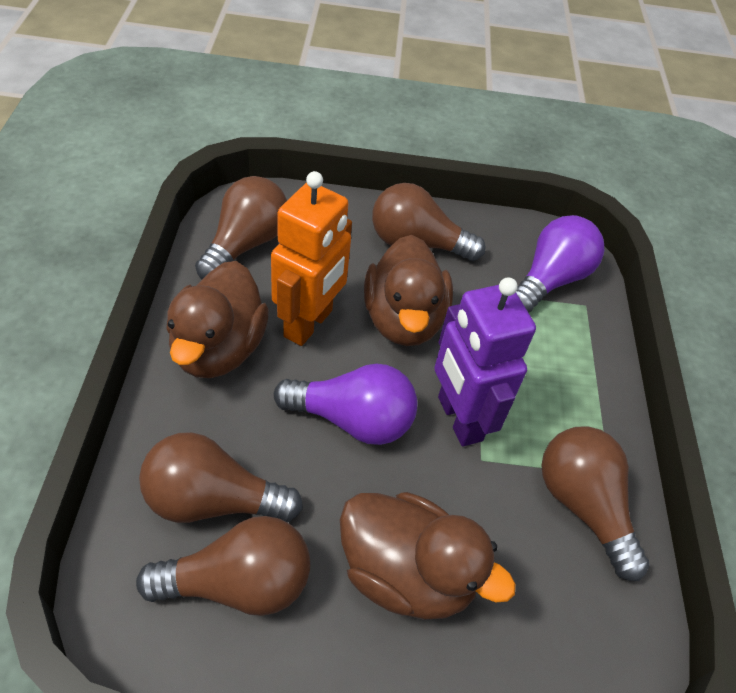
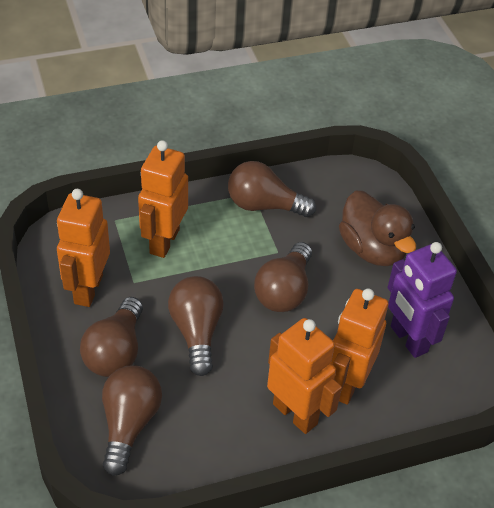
brown duck: [166,261,269,378] [340,492,516,620] [364,235,453,346] = 3 -> [339,191,416,266] = 1
orange robot: [271,171,352,346] = 1 -> [57,189,110,307] [138,140,188,258] [267,318,342,434] [331,288,388,405] = 4
purple light bulb: [274,364,417,445] [516,215,604,313] = 2 -> none = 0

